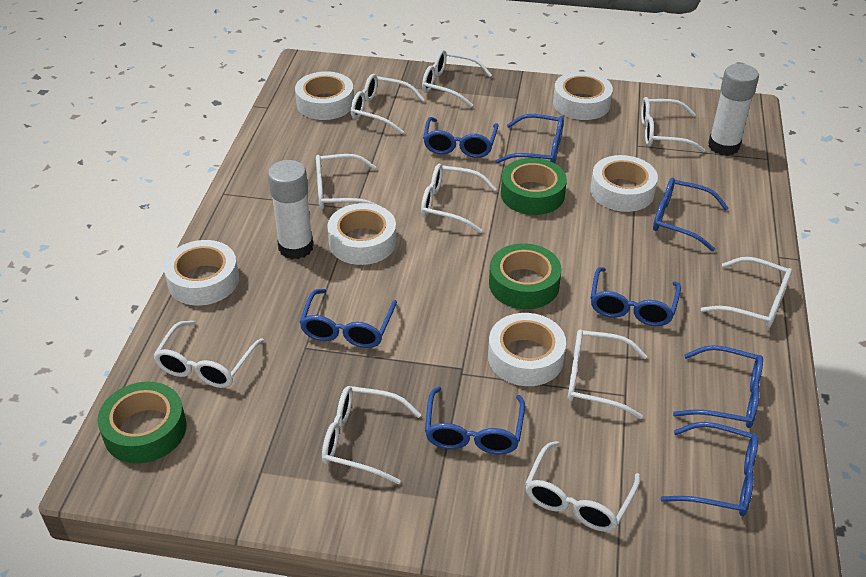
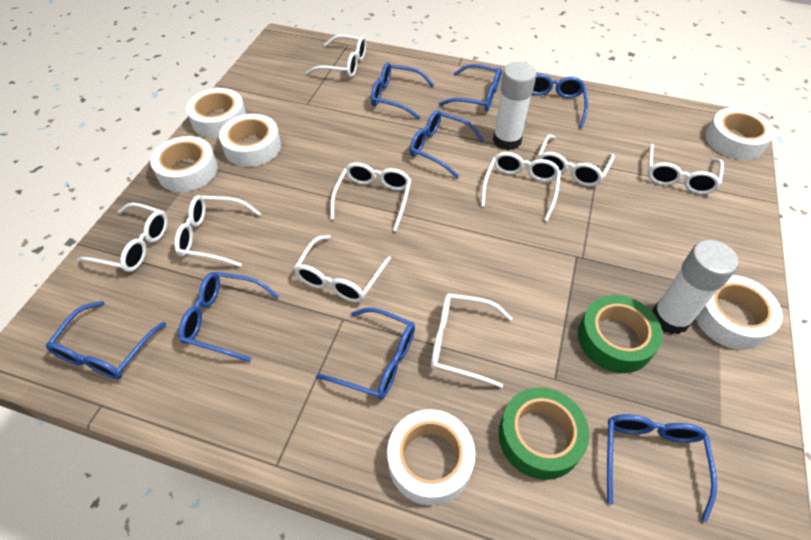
green tape: [97,382,187,463] [489,243,562,309] [501,158,567,215] = 3 -> [499,387,589,480] [578,295,663,373] = 2
white glasses: [153,321,264,388] [316,154,382,209] [322,386,421,484] [351,74,425,134] [421,164,497,233] [422,49,492,107] [525,441,640,532] [568,330,647,419] [641,97,705,152] [701,257,792,328] = 10 -> [77,203,168,272] [174,195,261,267] [294,235,391,303] [306,35,366,78] [330,162,411,231] [431,293,512,388] [481,152,561,221] [537,134,615,186] [648,144,724,194] = 9

